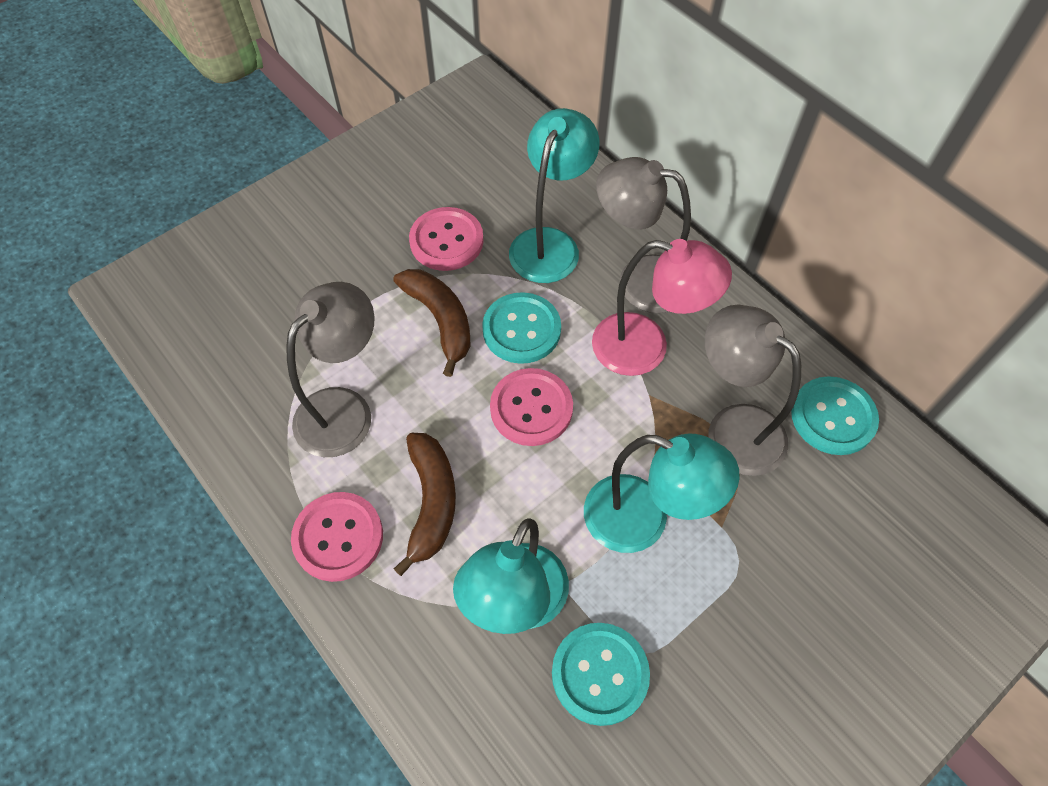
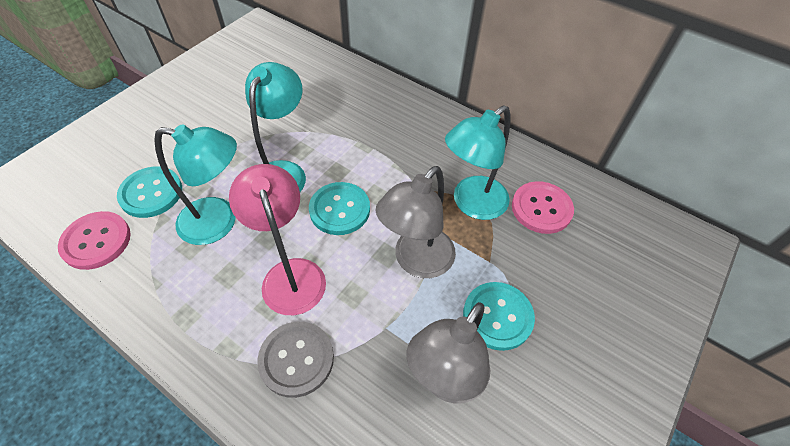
brown banana: [393,269,470,377] [394,433,456,576] = 2 -> none = 0
grey button: none = 0 -> [257,322,334,398] = 1
grey lamp: [286,282,375,457] [596,157,691,313] [705,305,801,476] = 3 -> [375,166,456,278] [406,302,491,404] = 2
pink button: [291,492,383,582] [409,207,484,271] [490,368,573,446] = 3 -> [58,211,131,270] [512,181,574,234] = 2

